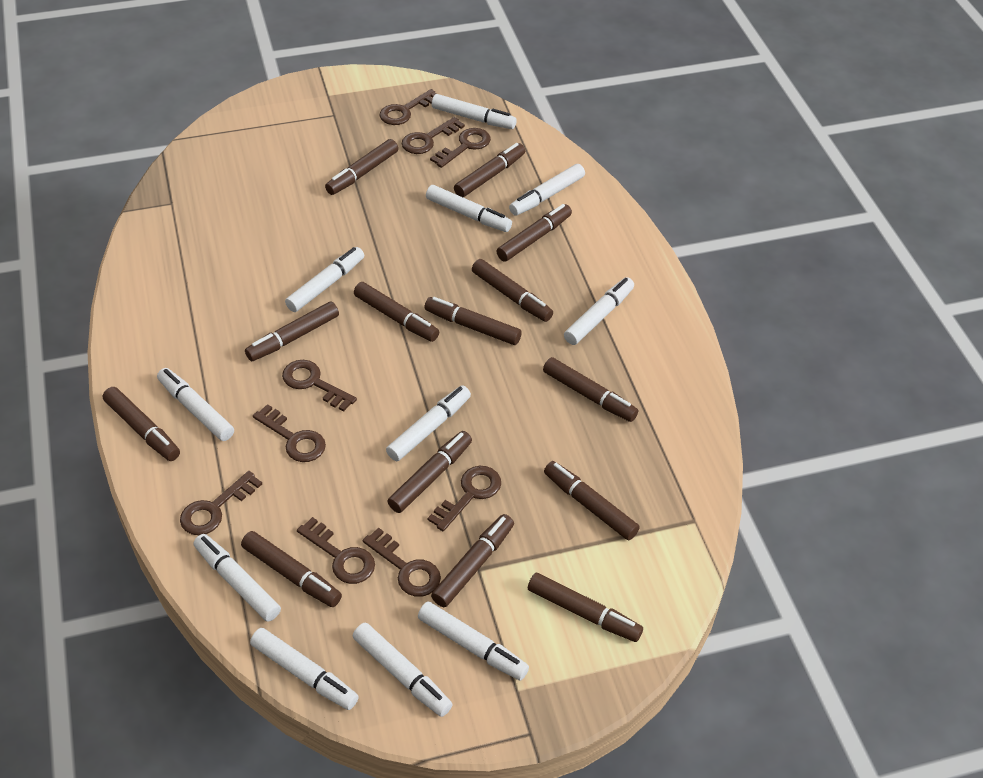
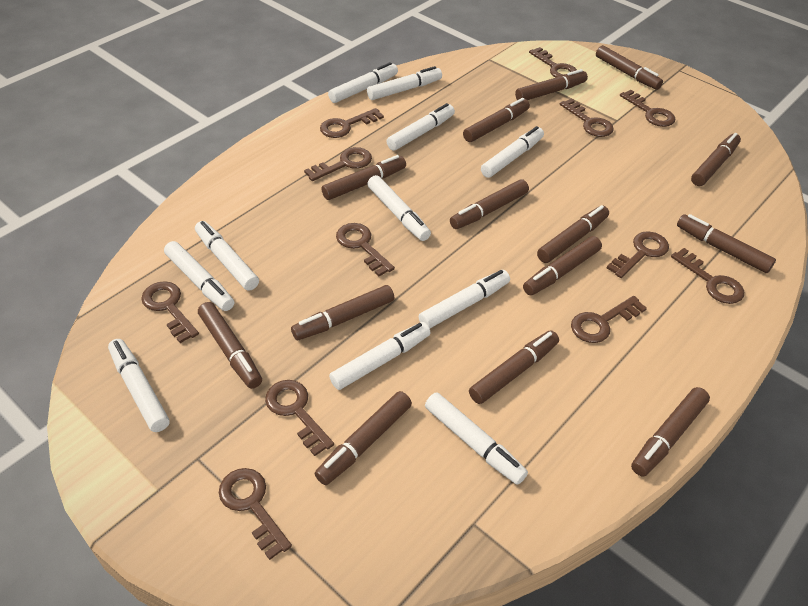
brown key: [180,471,262,535] [253,404,326,462] [282,360,357,412] [297,517,375,584] [362,527,441,597] [379,89,437,125] [402,117,465,154] [428,466,501,531] [430,128,491,168] = 9 -> [141,281,199,343] [219,468,292,560] [265,380,334,456] [304,147,372,181] [320,108,384,138] [336,223,395,276] [529,47,577,78] [560,98,614,137] [571,296,647,343] [607,231,669,278] [620,90,676,127] [671,248,744,304] = 12

